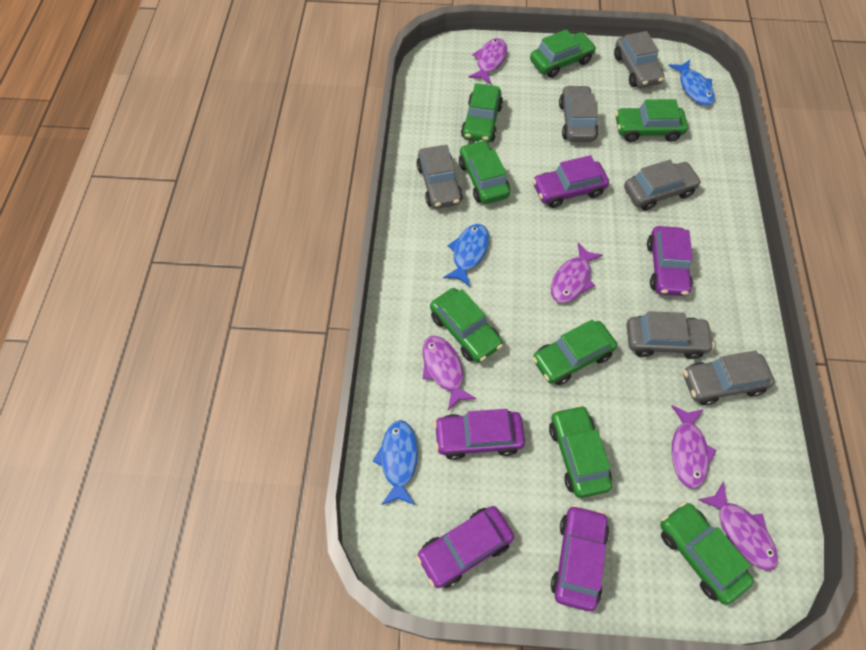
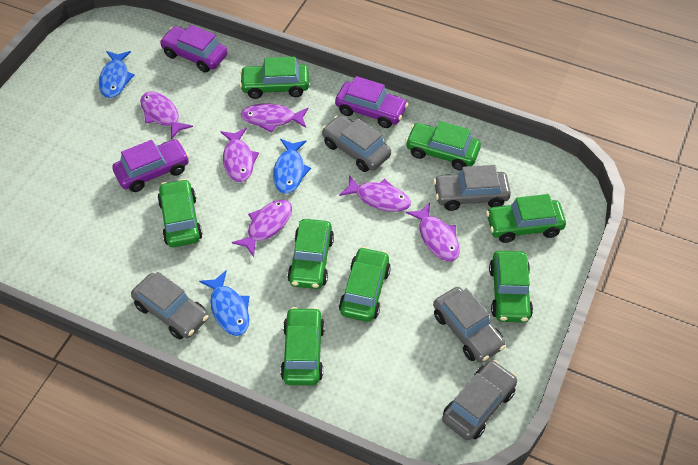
grey car: [416,145,463,209] [559,85,598,142] [614,31,665,88] [624,160,702,211] [627,311,715,359] [683,350,775,405] = 6 -> [131,272,208,340] [322,115,391,172] [433,165,511,211] [433,287,506,362] [442,360,517,440] = 5
purple car: [416,506,514,588] [434,409,525,460] [533,155,609,208] [551,505,609,611] [647,226,693,296] = 5 -> [112,139,189,192] [160,25,228,73] [335,76,408,128] = 3
purple fish: [422,336,477,410] [468,38,507,84] [551,242,603,303] [671,405,717,489] [698,482,778,571] = 5 -> [140,92,193,140] [220,128,259,182] [232,199,292,257] [241,103,309,132] [339,175,411,212] [406,203,460,261] = 6

